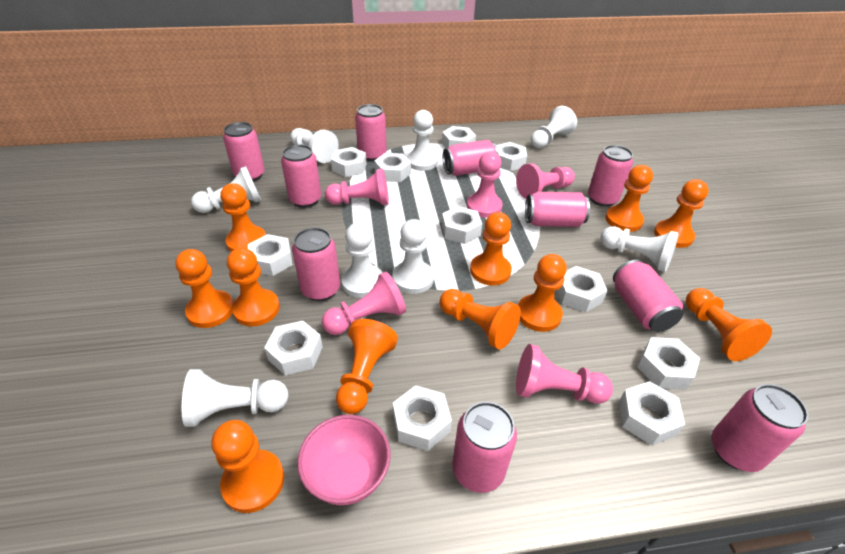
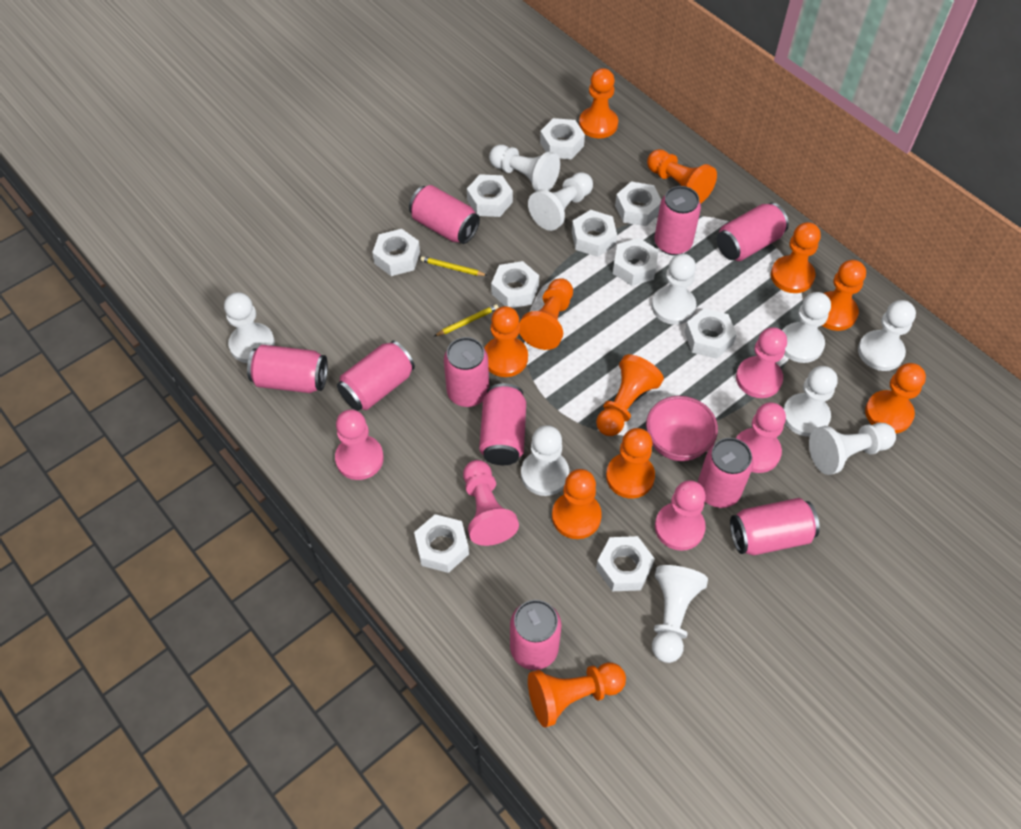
white nut: [248,234,293,276] [264,321,323,376] [331,147,367,177] [374,153,411,182] [393,385,452,451] [442,126,476,149] [442,206,482,244] [496,142,527,171] [557,266,608,312] [619,381,685,445] [637,337,700,390] = 11 -> [372,229,420,276] [414,514,469,573] [467,174,513,217] [491,261,539,308] [540,118,585,159] [572,210,617,257] [596,536,655,591] [613,238,659,286] [615,182,661,226] [684,308,737,359] = 10
white pawn: [182,369,289,427] [191,166,261,213] [290,128,339,163] [341,222,382,298] [392,219,434,294] [407,110,438,171] [531,106,577,148] [600,226,679,272] = 8 -> [224,292,275,363] [489,145,560,191] [521,425,569,496] [528,172,593,231] [652,254,696,325] [652,565,708,663] [782,292,831,363] [783,366,838,437] [809,423,896,475] [858,300,916,371] = 10
yellow pencil: none = 0 -> [420,256,488,276] [435,304,499,336] = 2

